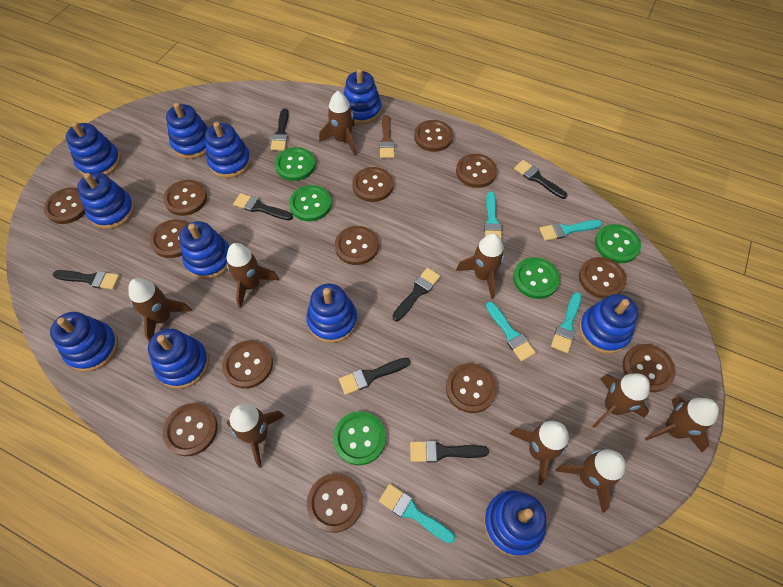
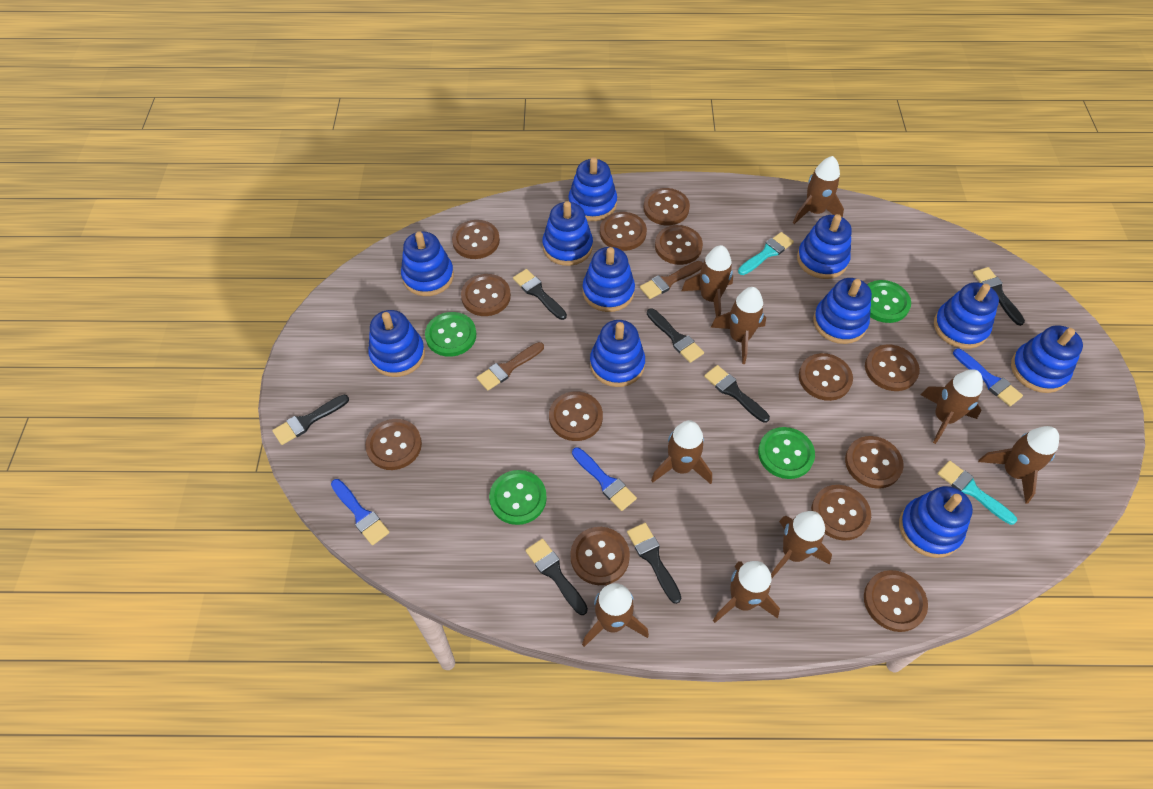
blue brush: none = 0 -> [331,479,390,545] [572,447,637,511] [953,349,1023,406] = 3
brown brush: [379,115,395,158] = 1 -> [477,342,544,391] [640,261,703,299] = 2
green button: [275,147,315,181] [289,185,332,221] [333,411,386,465] [513,257,560,299] [595,224,641,263] = 5 -> [425,312,476,357] [489,470,547,525] [758,427,815,479] [867,280,911,323] = 4
turquoise brush: [379,484,455,544] [484,191,502,241] [486,301,536,361] [539,220,602,241] [551,292,581,353] = 5 -> [738,232,794,275] [938,461,1017,525] = 2

